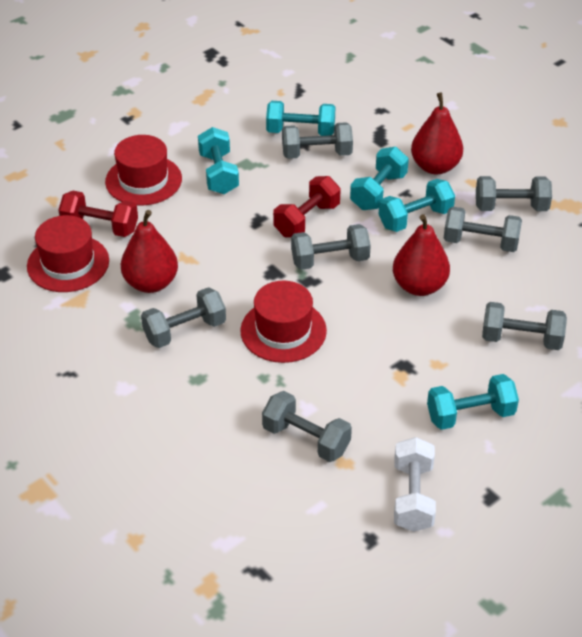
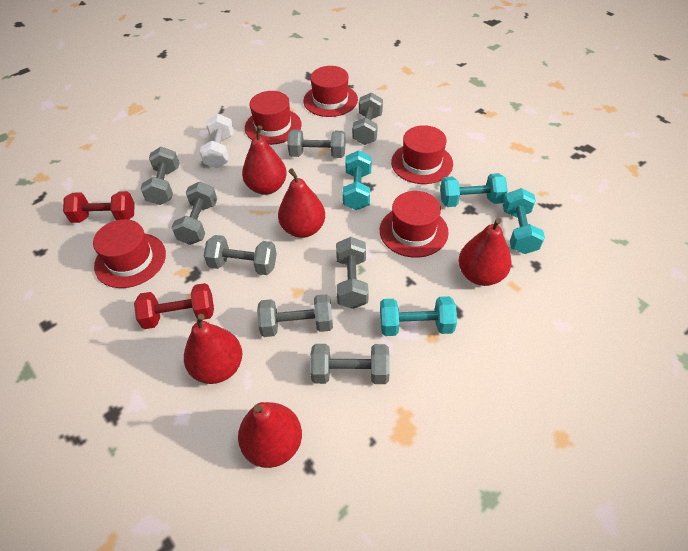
grey dumbbell: [141,287,226,348] [262,391,352,462] [282,122,353,159] [291,224,371,270] [444,207,522,252] [476,176,552,211] [482,302,567,350] = 7 -> [141,147,179,205] [171,182,217,245] [204,235,277,275] [257,294,333,337] [287,130,346,158] [310,344,390,384] [336,237,368,309] [352,92,383,145] = 8
red hat: [27,215,109,292] [105,135,182,206] [240,281,327,363] = 3 -> [93,219,166,288] [245,91,302,145] [304,66,358,117] [380,191,449,258] [391,125,453,184] = 5
red pear: [121,210,178,293] [393,214,450,296] [411,93,463,175] = 3 -> [184,314,242,384] [238,402,302,468] [242,125,287,195] [278,168,325,238] [458,218,512,286] = 5
turquoise dumbbell: [198,127,239,194] [266,101,335,136] [350,147,409,210] [379,179,455,232] [427,374,519,430] = 5 -> [343,150,372,210] [380,296,457,336] [440,173,508,207] [503,188,545,254] = 4

